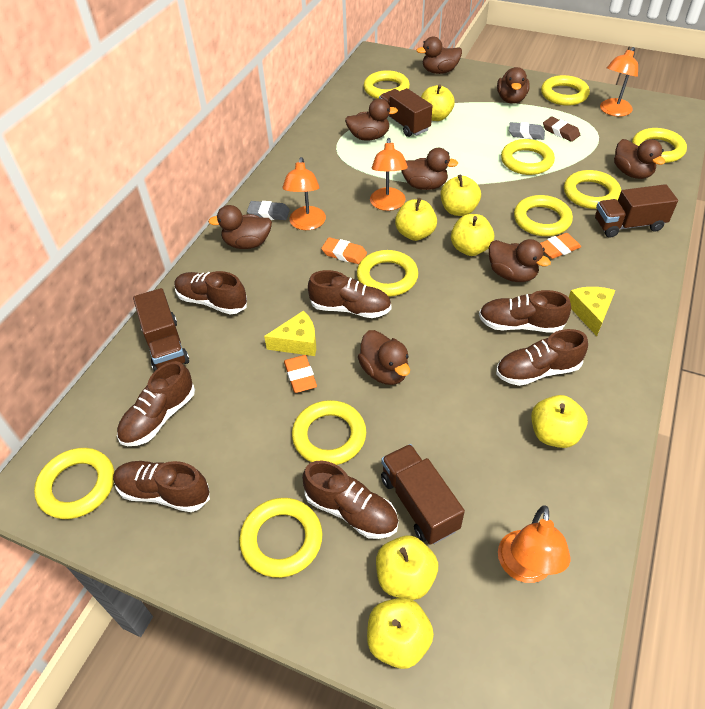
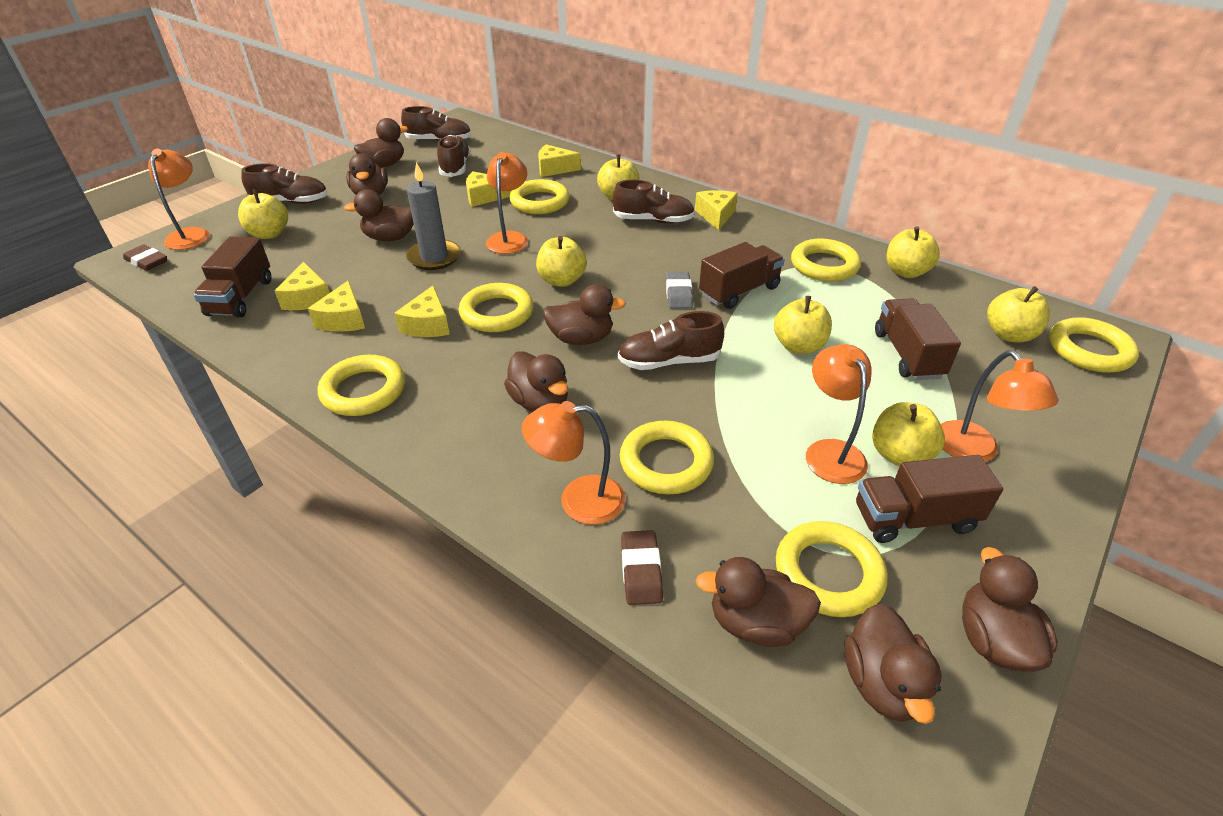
brown eraser: [543,117,580,142] = 1 -> [123,245,167,271] [621,530,663,605] = 2
brown shoe: [113,461,210,512] [117,361,195,446] [174,271,247,315] [302,460,399,539] [308,270,391,318] [479,290,571,333] [496,329,588,386] = 7 -> [241,163,328,204] [401,106,471,141] [437,135,471,177] [613,180,695,224] [618,311,724,370] = 5
grey candle: none = 0 -> [406,162,461,270] = 1
grey eraser: [247,201,290,220] [509,122,545,140] = 2 -> [666,272,693,308] = 1
orange eraser: [284,355,317,393] [321,237,367,264] [540,233,581,259] = 3 -> none = 0
orange lamp: [282,157,326,230] [370,138,408,211] [498,505,570,583] [600,47,638,117] = 4 -> [148,149,210,250] [486,152,528,254] [522,401,625,525] [806,344,872,484] [941,350,1058,462] = 5
yellow cheese: [264,310,316,356] [569,287,615,336] = 2 -> [274,262,330,310] [308,280,365,332] [394,285,450,337] [466,171,511,207] [538,144,581,177] [695,190,738,230] = 6
yellow ring: [34,448,114,519] [239,498,322,578] [292,400,366,465] [357,250,418,297] [364,70,410,99] [501,139,555,175] [514,195,573,236] [541,75,590,106] [564,170,621,209] [632,128,687,163] = 10 -> [318,355,405,416] [459,283,534,332] [510,179,570,214] [620,421,714,494] [776,521,887,617] [791,239,861,282] [1049,317,1139,373] = 7

